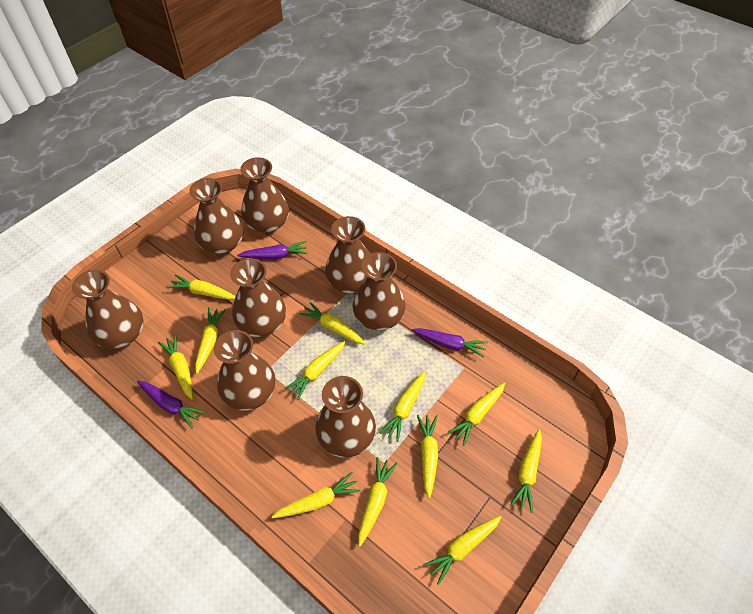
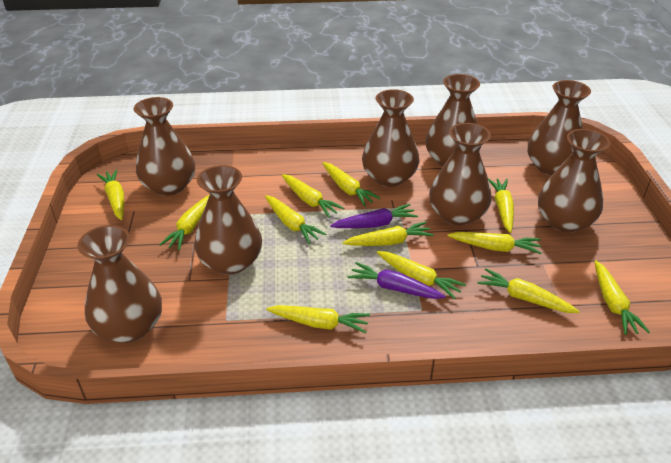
purple carrot: [137,381,205,428] [237,241,308,259] [411,328,488,358] = 3 -> [330,204,418,228] [348,262,446,299] = 2

